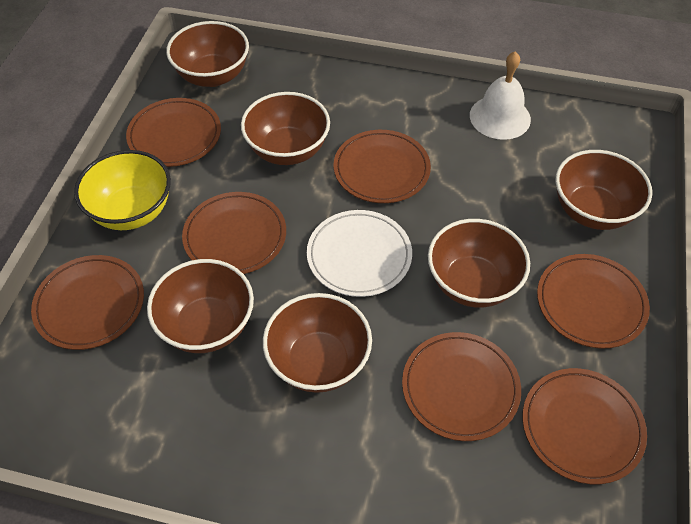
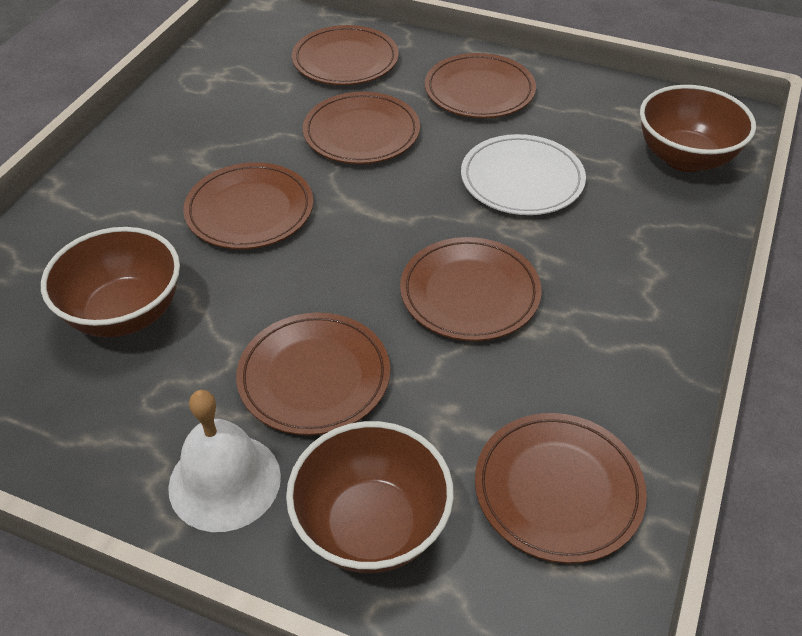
brown bowl: [147,259,254,353] [166,21,249,87] [241,92,330,165] [263,293,372,393] [428,219,530,308] [555,150,652,230] = 6 -> [41,227,180,337] [286,421,454,573] [640,85,756,172] = 3
yellow bowl: [74,150,171,230] = 1 -> none = 0

